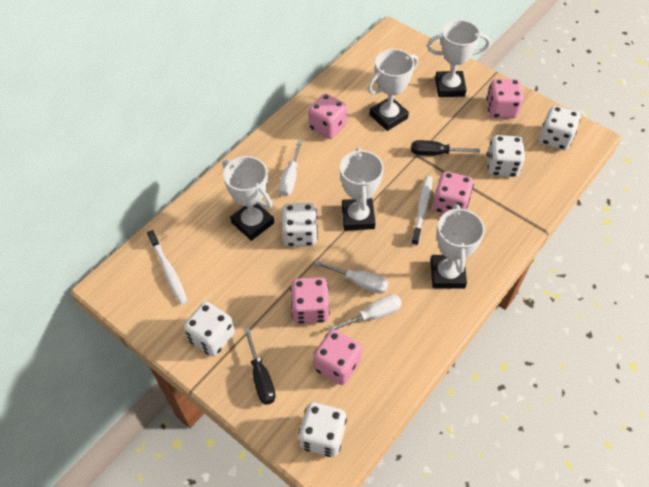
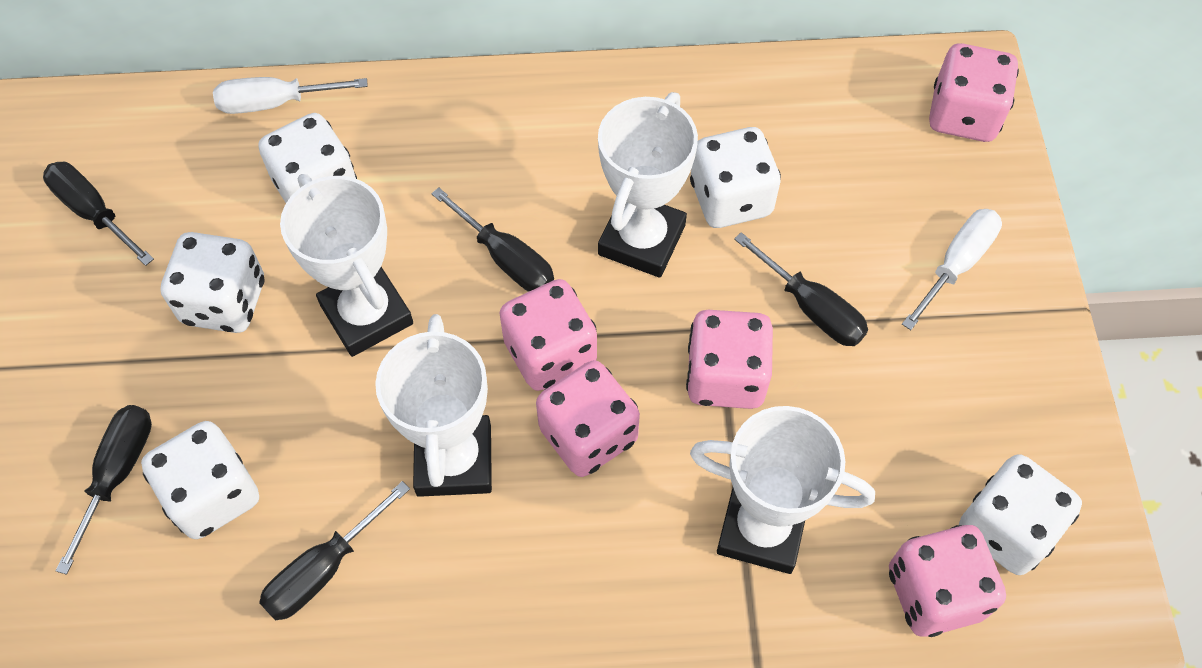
black screwdriver: [244,328,276,405] [411,140,480,156] = 2 -> [43,162,154,266] [56,405,152,575] [259,481,410,620] [431,187,554,292] [734,232,868,346] = 5
white screwdriver: [278,140,302,196] [314,260,388,294] [327,295,402,331] = 3 -> [213,77,368,114] [902,209,1002,330] = 2
white toothbrush: [147,230,188,305] [411,176,432,246] = 2 -> none = 0
white trophy: [223,156,274,241] [340,147,384,231] [368,49,418,131] [427,20,490,97] [431,204,485,289] = 5 -> [280,174,413,357] [375,314,492,497] [598,92,698,278] [690,406,875,574] = 4

